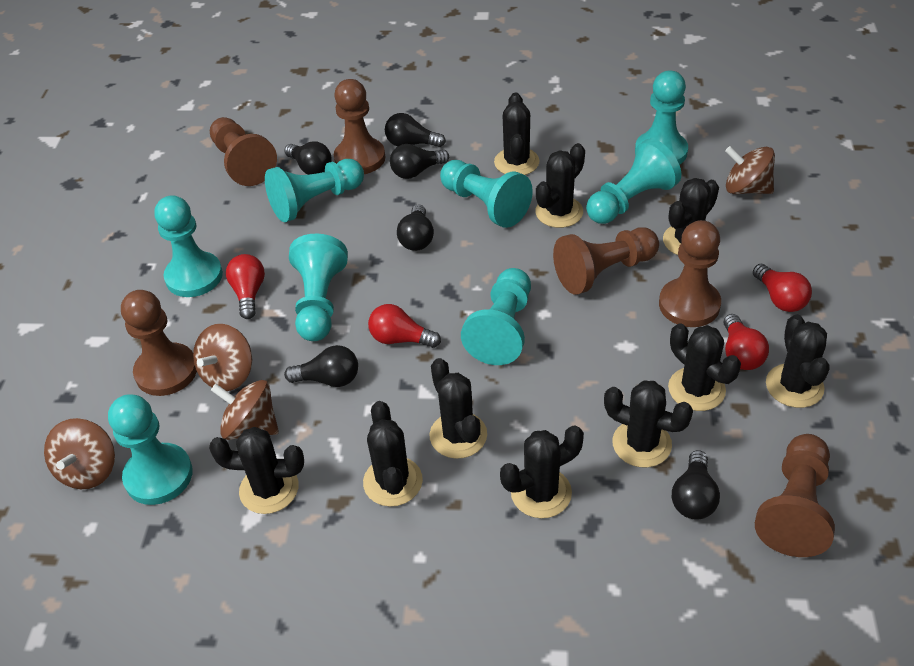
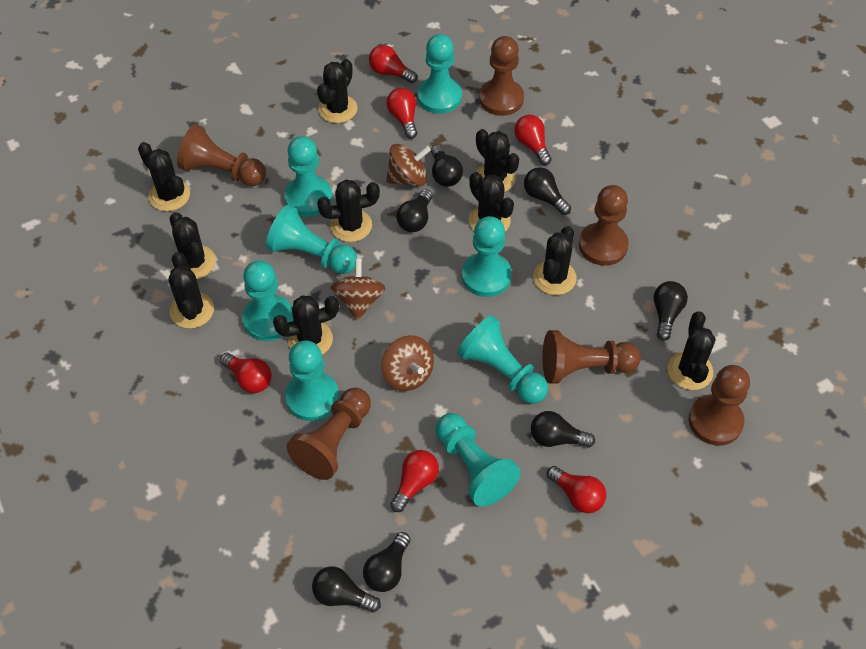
black light bulb: [284,141,332,175] [284,345,358,387] [385,113,446,147] [390,144,449,179] [397,204,434,251] [672,450,720,520] = 6 -> [312,566,381,612] [363,532,411,592] [396,189,433,232] [431,145,463,187] [524,167,571,215] [531,411,595,448] [654,281,688,341] = 7
brown spinning top: [44,418,115,489] [193,324,252,391] [211,380,279,440] [725,146,775,194] = 4 -> [331,258,386,320] [381,335,434,391] [386,144,431,187] = 3
red light bulb: [226,254,265,319] [368,304,441,348] [724,314,769,370] [753,264,812,312] = 4 -> [220,353,272,393] [369,45,417,83] [386,88,417,139] [390,450,439,512] [514,115,552,165] [547,466,606,513] = 6

